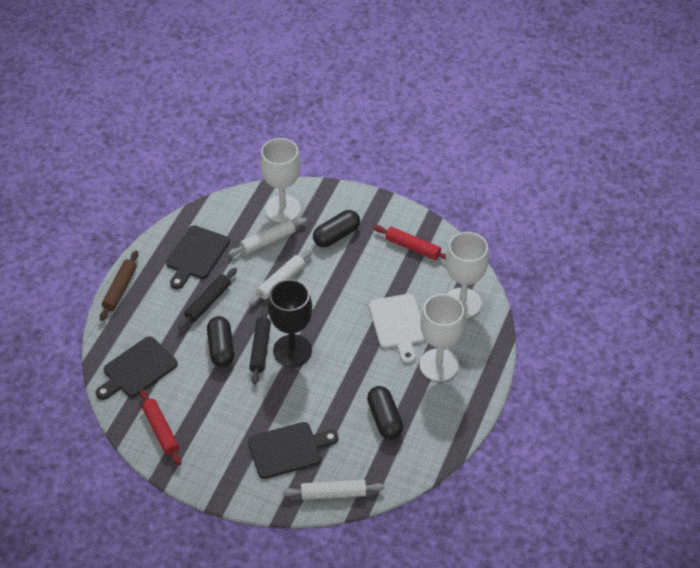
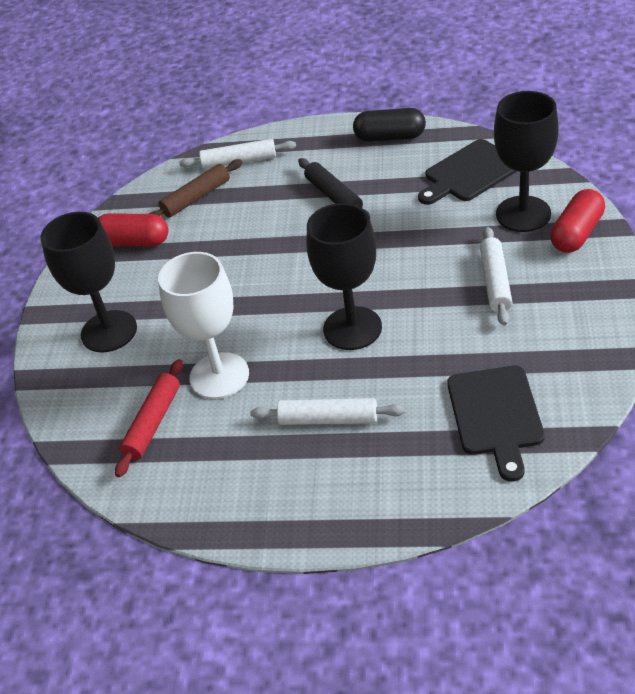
black capsule: [207,316,234,367] [313,210,360,247] [367,386,403,439] = 3 -> [353,108,426,142] = 1
black cutting board: [96,336,178,400] [166,225,230,289] [248,422,338,479] = 3 -> [418,139,517,205] [447,366,545,481] = 2
black goblet: [268,279,312,367] = 1 -> [40,212,137,352] [306,203,382,350] [494,91,559,232] = 3
black rolling pin: [178,268,237,330] [249,306,271,384] = 2 -> [298,158,370,217] = 1
red capsule: none = 0 -> [98,213,168,247] [550,189,605,253] = 2
red rolling pin: [140,389,181,466] [373,225,446,260] = 2 -> [115,359,183,477] = 1
white cutting board: [369,294,425,364] = 1 -> none = 0
white goblet: [260,138,301,223] [419,294,465,381] [446,232,489,318] = 3 -> [158,252,249,399] = 1

